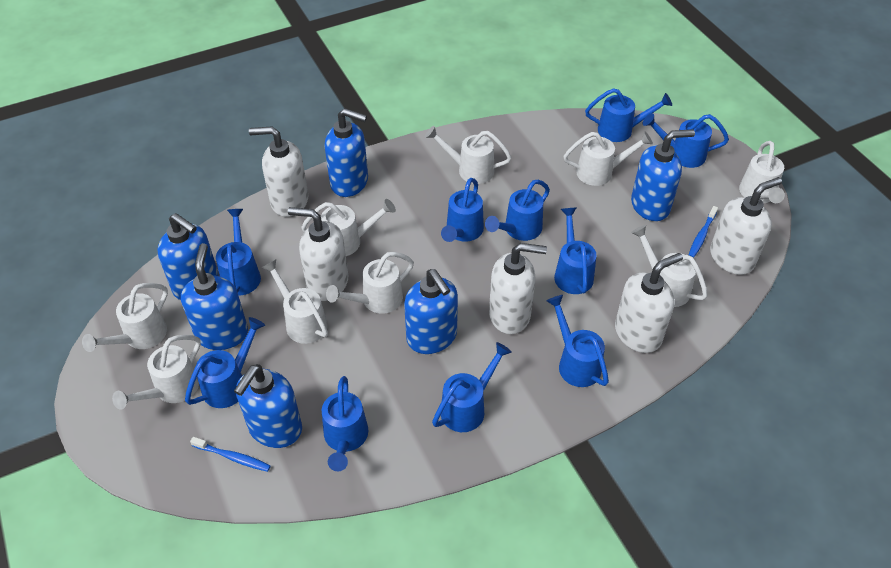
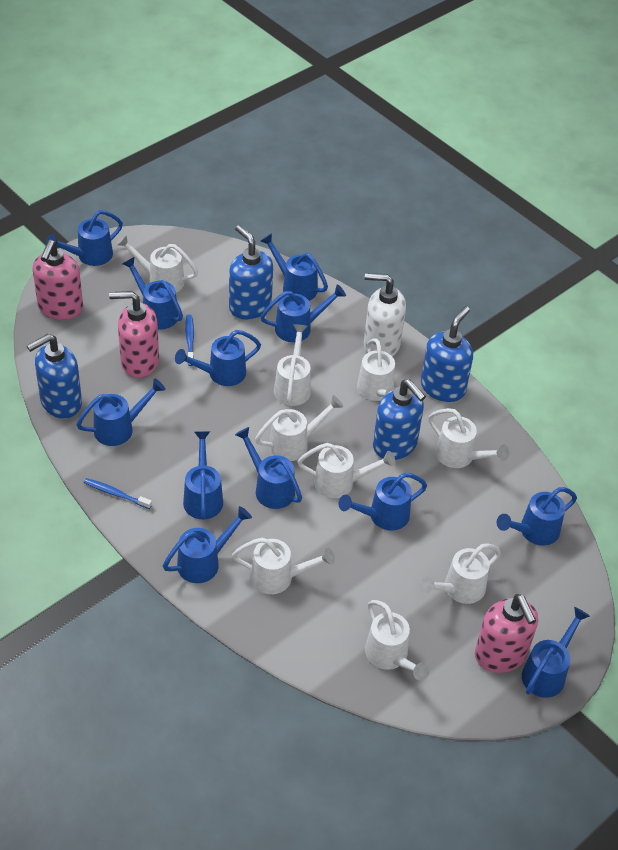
blue soap dispenser: [157,213,219,300] [181,243,248,350] [234,364,302,448] [325,108,368,197] [404,269,458,354] [631,129,695,221] = 6 -> [27,334,82,418] [229,225,273,319] [373,379,426,460] [421,306,473,402] = 4
blue watering can: [185,317,265,408] [216,209,261,296] [322,376,368,471] [432,342,512,432] [441,178,484,242] [485,179,550,241] [547,295,609,387] [554,208,597,294] [585,88,672,142] [642,113,729,168] = 10 -> [46,210,123,266] [76,379,165,446] [122,257,183,330] [163,506,252,583] [175,330,261,386] [183,431,223,520] [235,427,302,509] [260,233,328,301] [260,284,346,342] [338,473,427,530] [497,487,577,546] [522,607,590,698] = 12
pink soap dispenser: none = 0 -> [32,240,83,320] [109,291,159,378] [475,594,538,673] = 3
white soap dispenser: [249,126,308,217] [288,207,348,301] [489,243,547,334] [615,253,683,353] [710,177,782,275] = 5 -> [364,273,406,357] = 1

